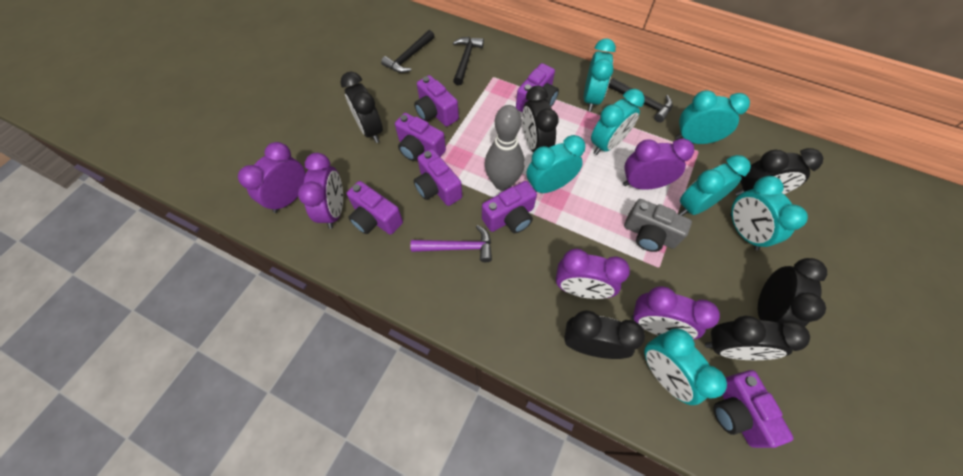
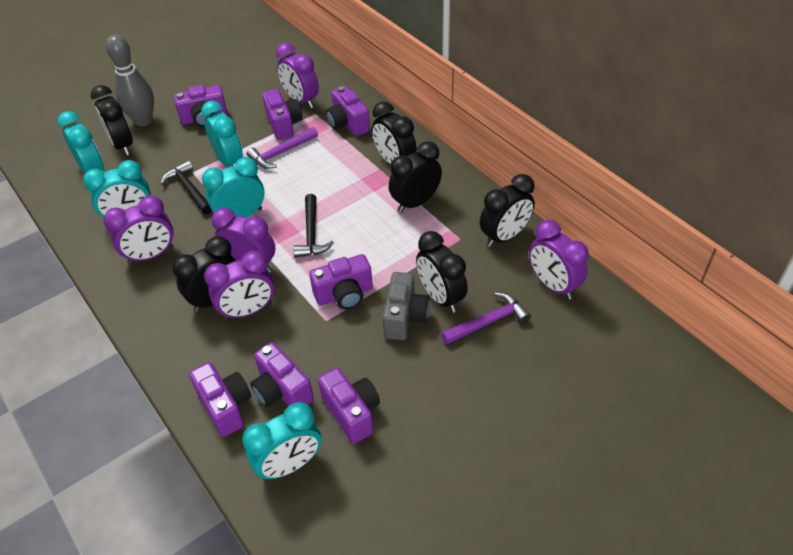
black hammer: [381,30,435,73] [453,37,484,85] [608,78,673,122] = 3 -> [161,160,212,214] [293,194,334,258] = 2
purple hammer: [410,225,492,262] = 1 -> [247,127,318,169] [441,292,531,345] = 2
turquoise clock: [527,135,585,193] [584,38,616,111] [591,89,645,155] [644,328,727,405] [676,90,750,144] [679,155,751,216] [730,176,808,250] = 7 -> [57,111,104,174] [83,160,151,218] [201,100,243,166] [202,157,265,217] [242,402,321,480] = 5

